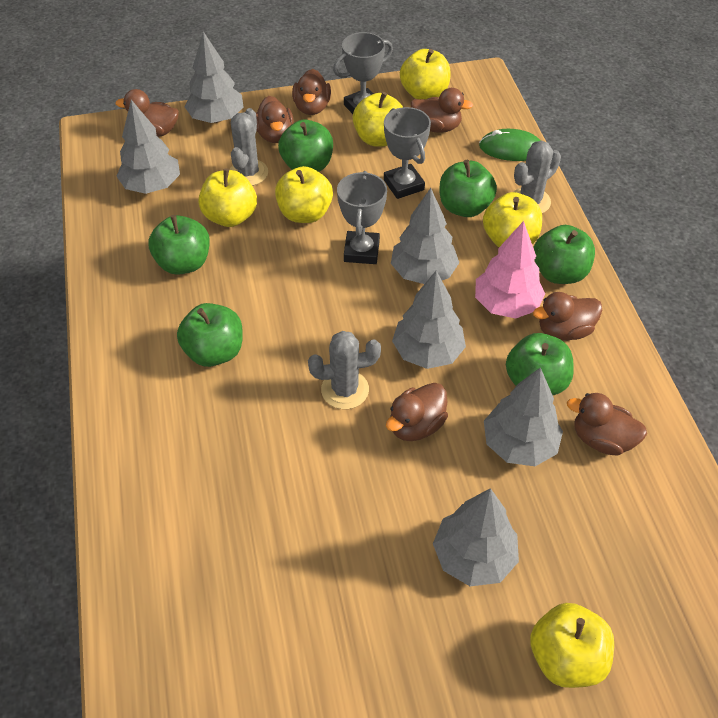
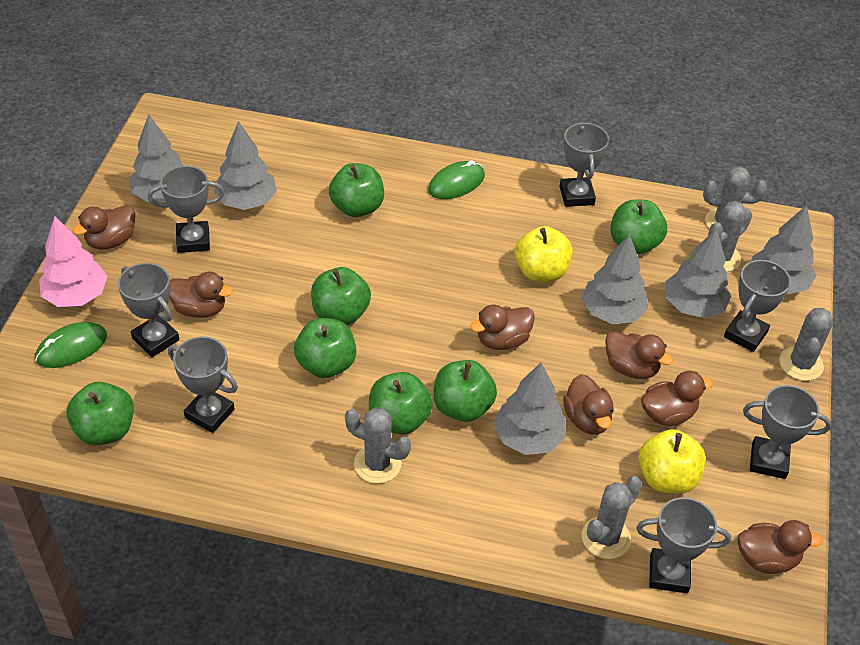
green apple: [149,215,210,275] [177,303,243,367] [278,120,333,172] [440,160,497,217] [506,333,574,395] [533,225,595,284] = 6 -> [66,382,134,445] [294,318,356,378] [311,267,371,325] [329,163,384,217] [369,372,433,435] [433,360,497,422] [610,199,667,254] = 7
green mouse: [479,129,541,161] = 1 -> [35,322,107,368] [428,160,485,199] = 2
grey cactus: [229,108,268,186] [308,331,381,409] [514,141,561,213] = 3 -> [345,408,411,483] [582,476,642,559] [703,167,767,229] [708,201,752,272] [779,308,833,381] = 5
grey trophy: [333,32,393,114] [337,171,387,264] [384,107,431,199] = 3 -> [118,263,179,357] [148,166,225,253] [168,337,238,433] [559,122,609,207] [636,497,731,593] [724,260,791,352] [743,385,832,479] = 7
yellow apple: [198,168,257,227] [275,166,333,223] [353,92,403,147] [400,49,450,99] [483,192,542,247] [530,603,614,688] = 6 -> [515,226,573,282] [638,429,706,494] = 2

